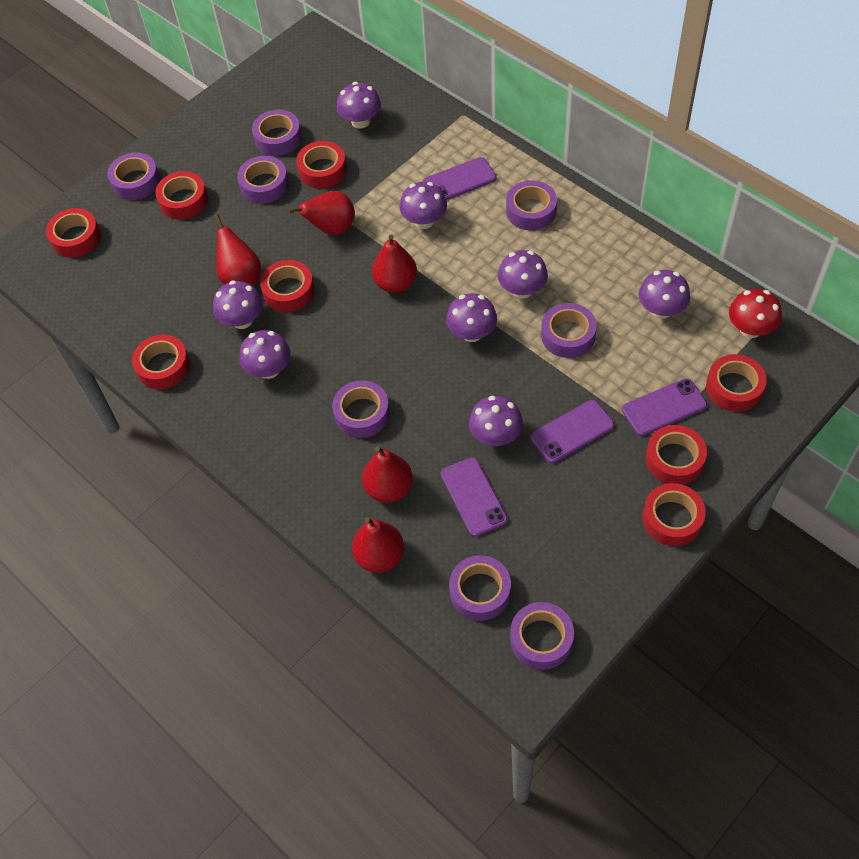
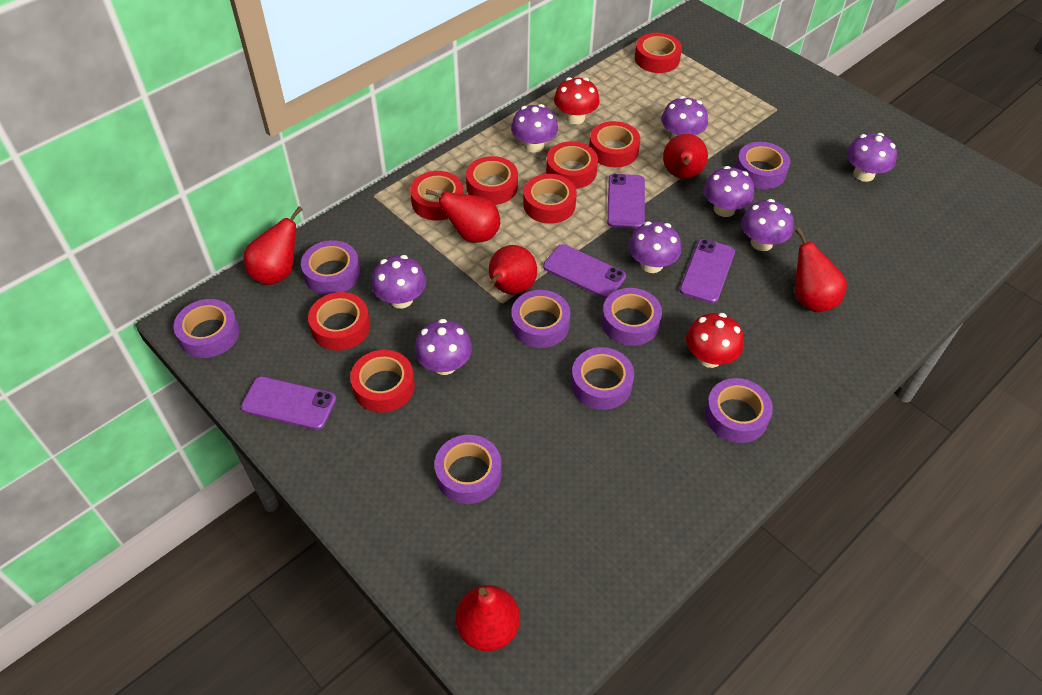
red mushroom: [729,289,782,338] = 1 -> [554,77,600,124] [686,313,744,368] = 2
red pear: [214,214,261,285] [288,191,355,235] [352,517,404,573] [362,446,413,503] [372,234,417,293] = 5 -> [244,206,303,285] [426,189,500,243] [456,585,520,651] [489,245,537,295] [663,134,708,179] [795,228,847,312] = 6

